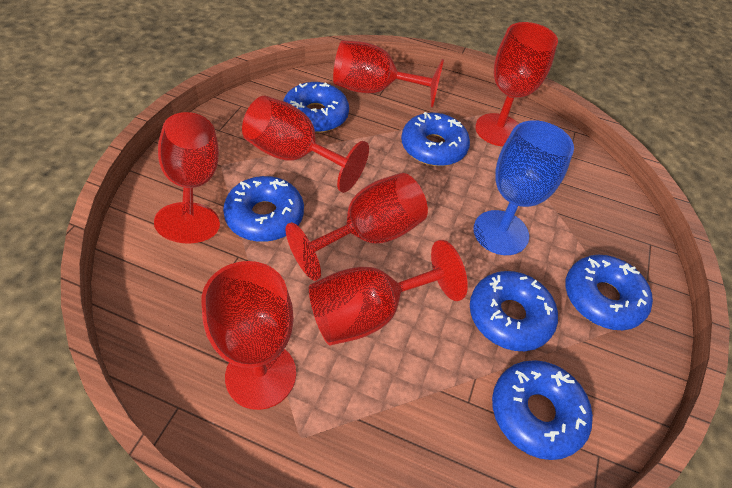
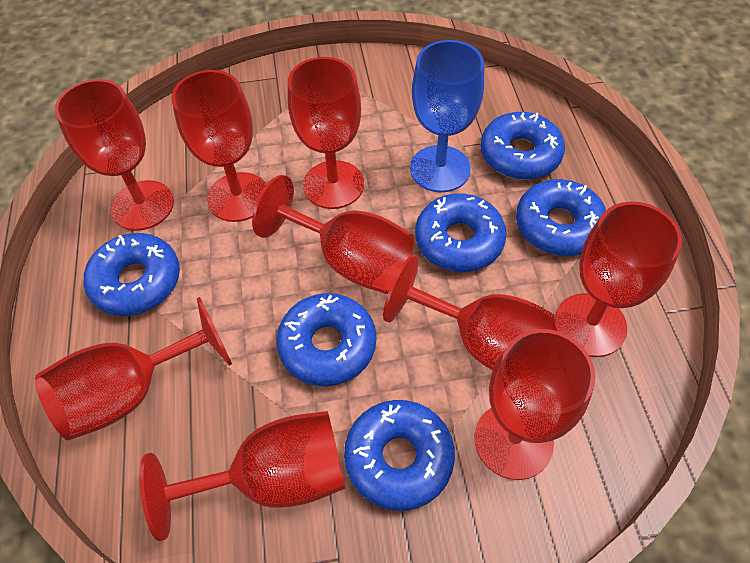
red goblet: [154,112,220,244] [201,261,296,410] [242,95,369,193] [286,173,428,281] [309,240,468,346] [333,40,444,108] [475,22,558,146] = 7 -> [35,297,232,440] [55,79,174,231] [139,411,346,541] [171,70,267,222] [252,175,415,294] [288,57,364,209] [383,255,565,370] [475,329,596,480] [555,201,682,357] = 9

